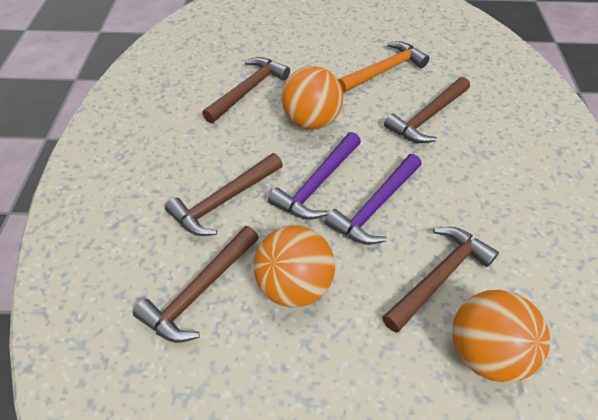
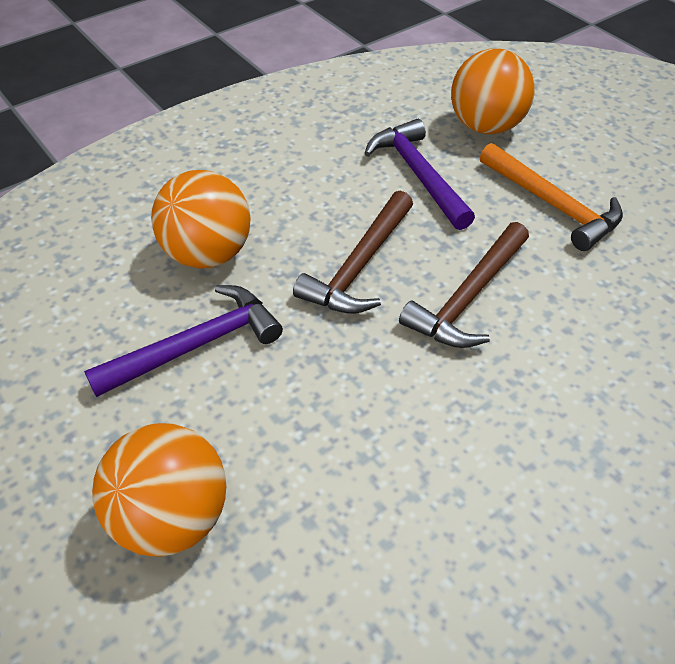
brown hammer: [133,226,259,343] [165,153,283,236] [202,57,290,123] [382,227,499,333] [384,77,470,143] = 5 -> [293,191,413,314] [399,222,529,348] = 2

